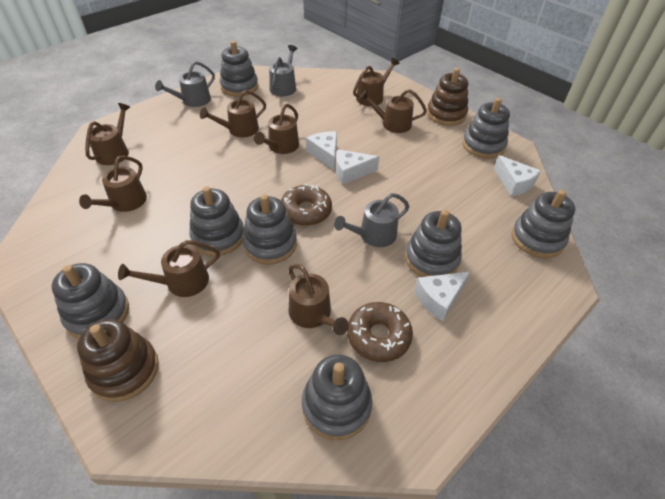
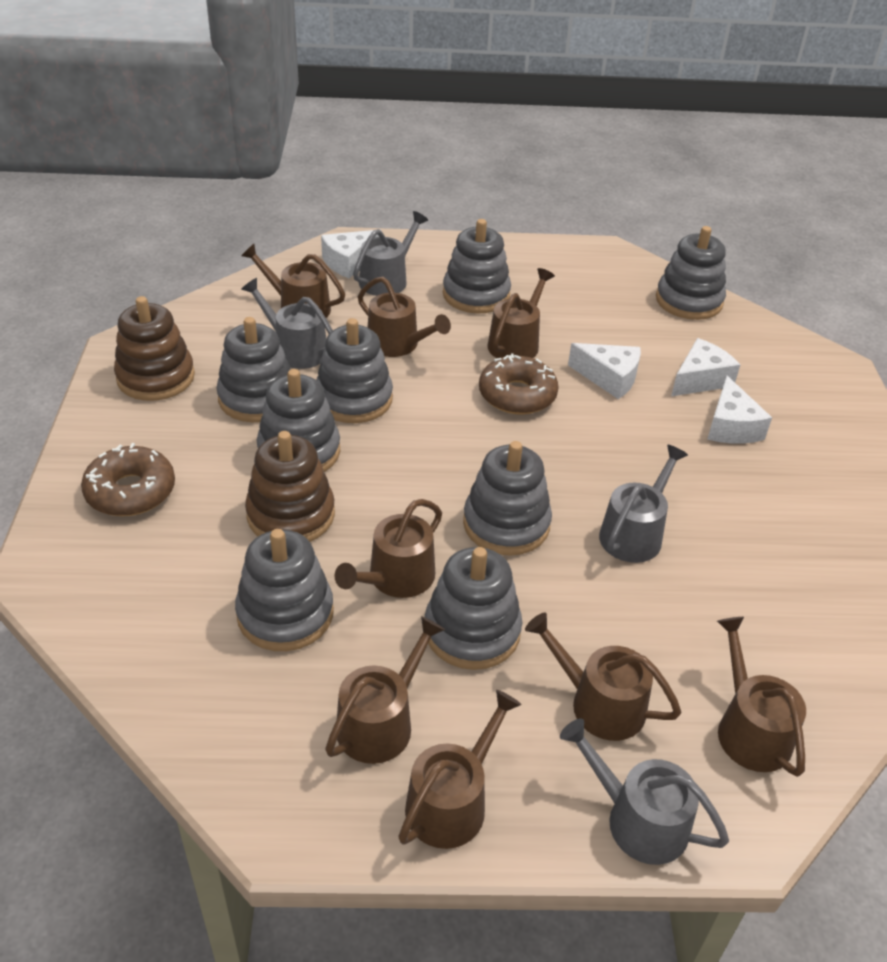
grey watering can: [155,61,215,107] [269,45,297,96] [334,193,410,247] = 3 -> [241,278,333,369] [353,211,428,296] [560,719,729,865] [599,445,688,563] = 4

